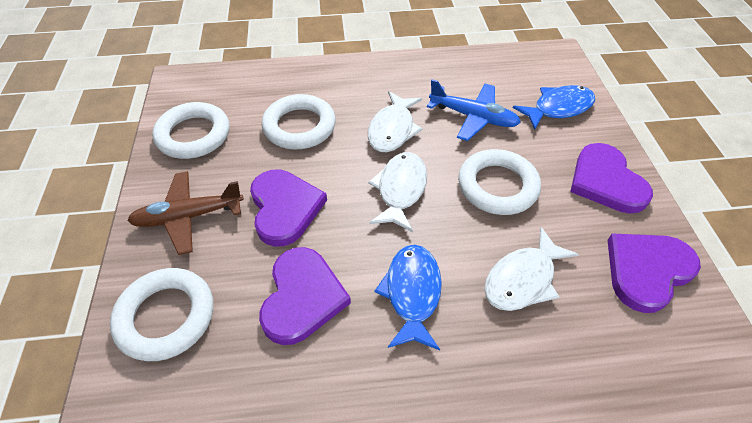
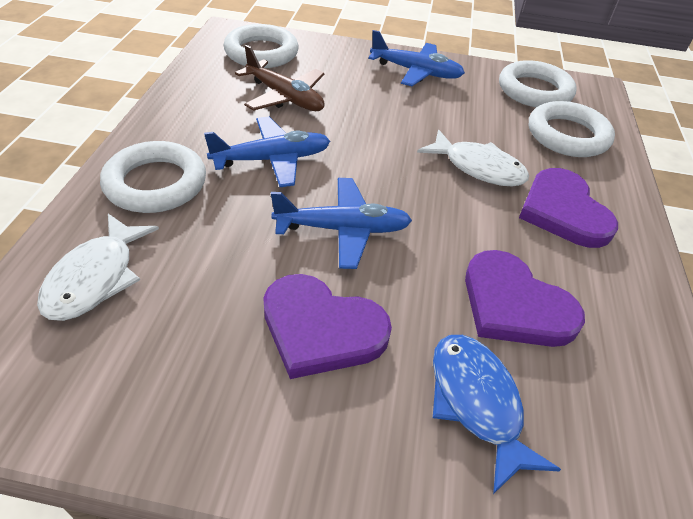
blue fish: [374,245,442,350] [513,85,595,130] = 2 -> [433,335,561,494] = 1
blue plane: [427,79,521,141] = 1 -> [204,117,330,187] [271,178,412,269] [368,30,465,86] = 3
purple heart: [250,169,327,247] [259,247,351,345] [570,143,653,214] [607,233,701,313] = 4 -> [263,274,392,379] [465,250,585,347] [519,168,618,248] = 3
white fish: [368,91,423,152] [368,152,427,232] [484,227,579,311] = 3 -> [37,214,159,321] [417,129,529,186] = 2

